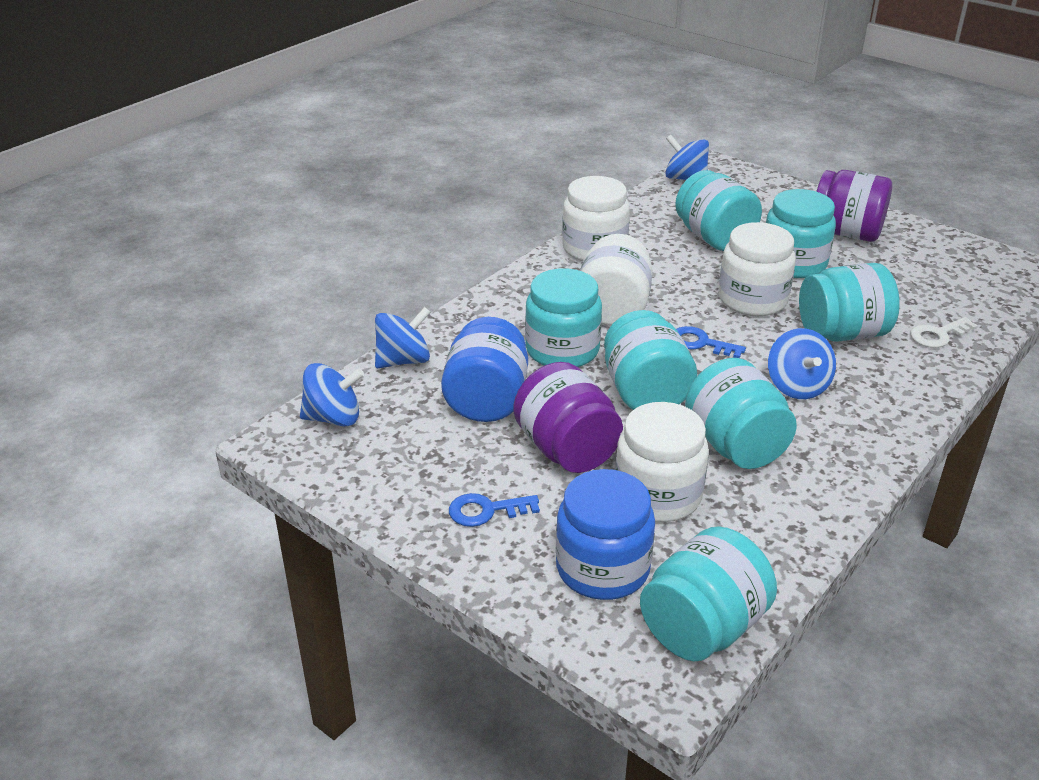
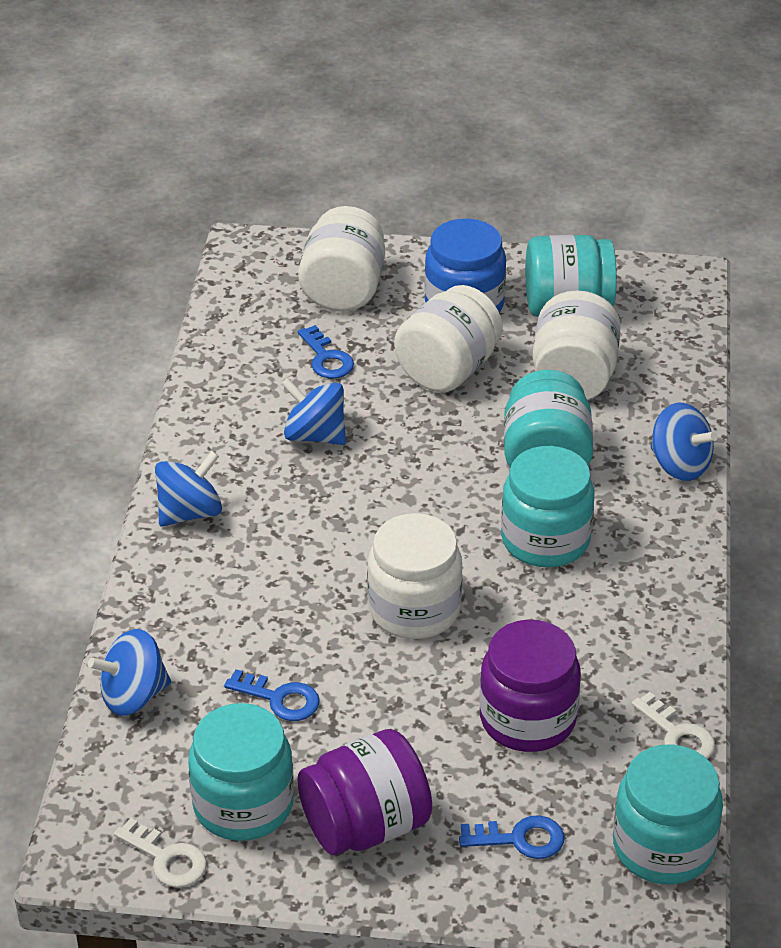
blue jar: [441,317,528,422] [556,469,655,600] = 2 -> [424,219,506,313] = 1
blue key: [449,493,540,527] [676,326,746,358] = 2 -> [224,669,320,721] [298,325,354,379] [459,815,564,859] = 3
turquoise jar: [525,268,602,367] [604,310,697,410] [640,526,777,662] [675,170,762,251] [685,358,797,469] [766,189,836,278] [799,263,900,342] = 7 -> [188,703,294,841] [501,446,594,567] [504,370,593,467] [526,235,617,317] [613,744,723,885] = 5
white key: [910,317,978,348] = 1 -> [114,818,207,888] [632,692,715,759] = 2

